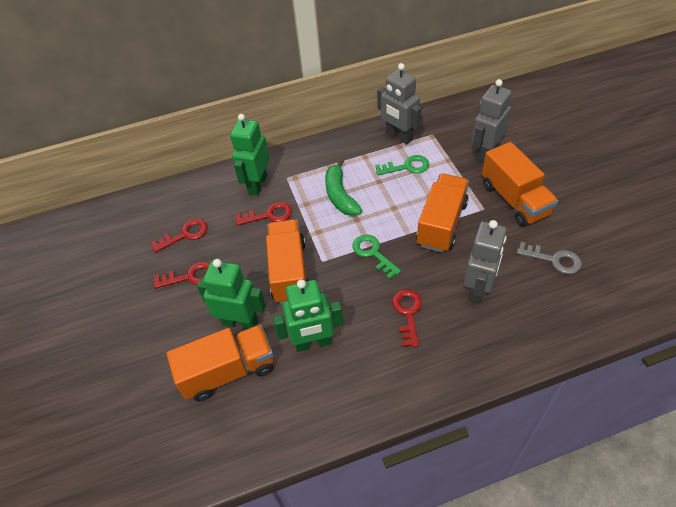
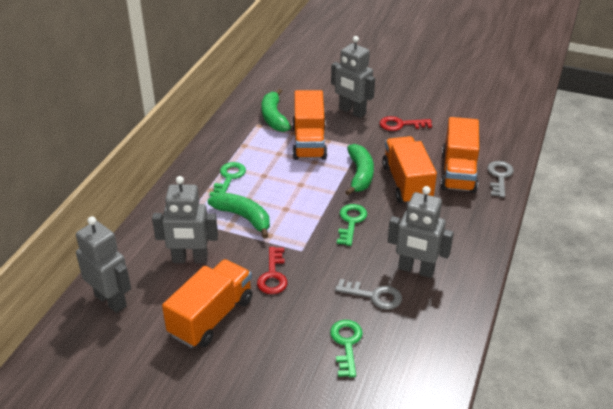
green banana: [325,159,362,216] = 1 -> [208,193,270,239] [262,89,291,132] [345,144,374,196] = 3
green key: [352,235,401,279] [375,155,429,175] = 2 -> [209,162,246,196] [330,320,363,377] [337,204,367,246] = 3
green robot: [197,259,266,329] [230,114,270,195] [273,279,343,352] = 3 -> none = 0
grey key: [517,242,582,274] = 1 -> [335,279,402,310] [487,161,514,198] = 2
grey robot: [377,63,421,145] [464,220,507,304] [472,79,511,164] = 3 -> [76,216,131,313] [152,176,218,264] [331,36,375,118] [388,186,454,278] = 4
red key: [151,219,208,253] [154,262,210,289] [236,202,292,226] [392,289,422,347] = 4 -> [257,247,287,294] [380,116,432,131] = 2

